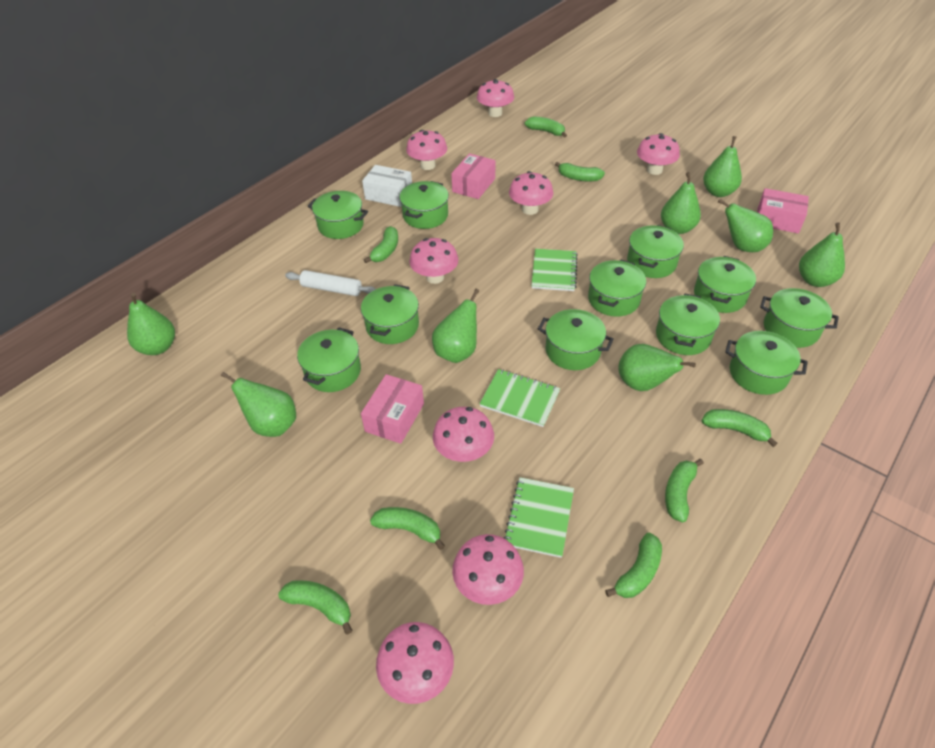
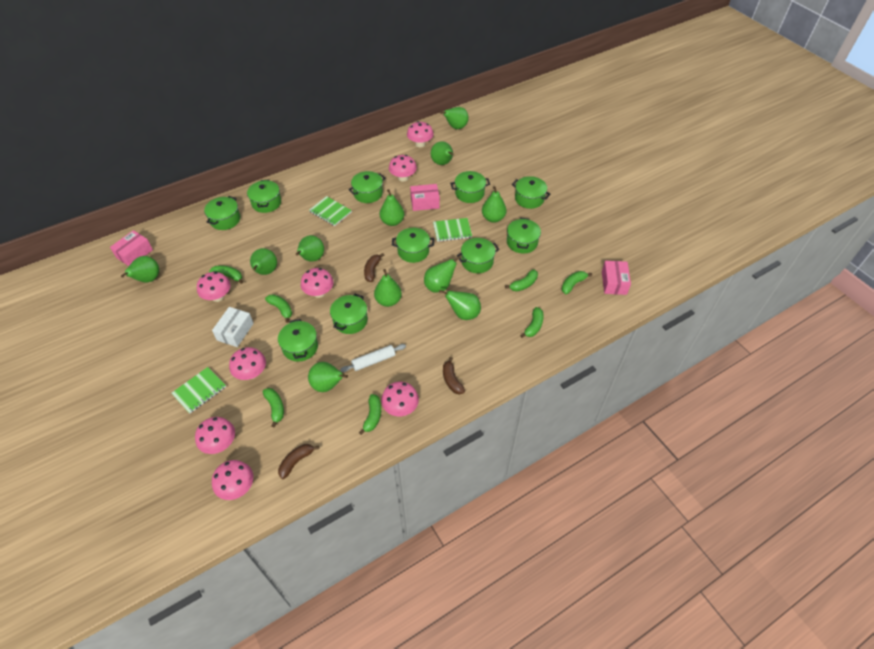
brown banana: none = 0 -> [278,444,319,479] [364,253,384,282] [443,357,465,394] = 3
green banana: [278,580,353,634] [364,226,398,263] [370,507,445,550] [524,117,567,137] [555,162,605,182] [605,533,662,598] [665,459,704,522] [701,409,778,447] = 8 -> [209,266,243,284] [263,388,284,428] [265,294,292,323] [359,394,381,435] [505,269,538,292] [520,307,544,338] [562,271,592,294] = 7
green pear: [127,293,175,355] [221,372,296,437] [432,289,479,363] [618,344,696,391] [661,172,701,234] [703,136,742,197] [718,199,773,252] [799,223,845,287] = 8 -> [121,256,159,283] [250,248,277,275] [296,235,324,262] [308,362,348,392] [374,269,402,307] [380,189,404,226] [424,255,461,293] [431,142,453,165] [439,290,481,320] [440,107,469,129] [482,186,507,223] = 11
green pot: [297,328,361,392] [308,191,368,239] [361,284,419,344] [400,181,449,229] [538,309,614,370] [588,259,646,317] [627,225,684,278] [656,293,720,355] [694,256,756,313] [725,331,808,395] [760,288,839,348] = 11 -> [204,196,240,230] [247,180,281,213] [278,319,318,362] [330,294,368,334] [348,171,385,203] [392,228,434,263] [450,171,490,203] [457,238,499,273] [507,218,541,254] [512,176,550,209] = 10

